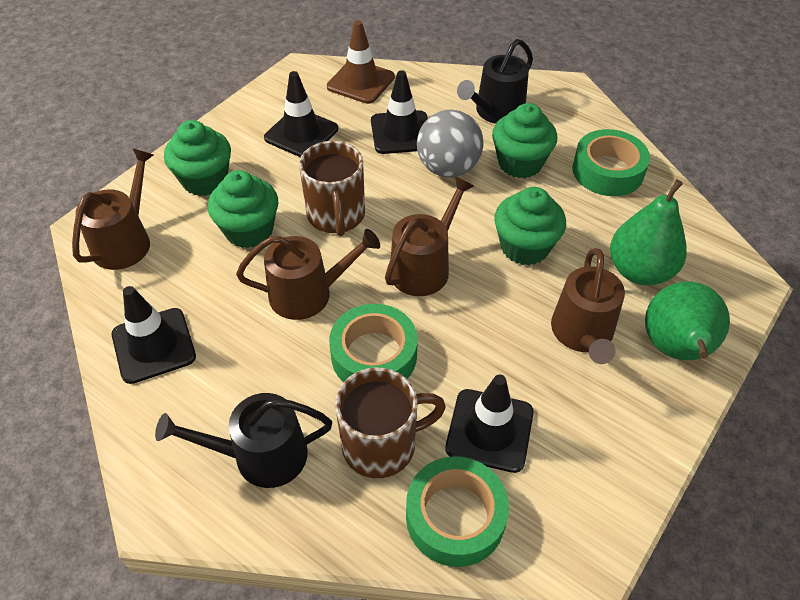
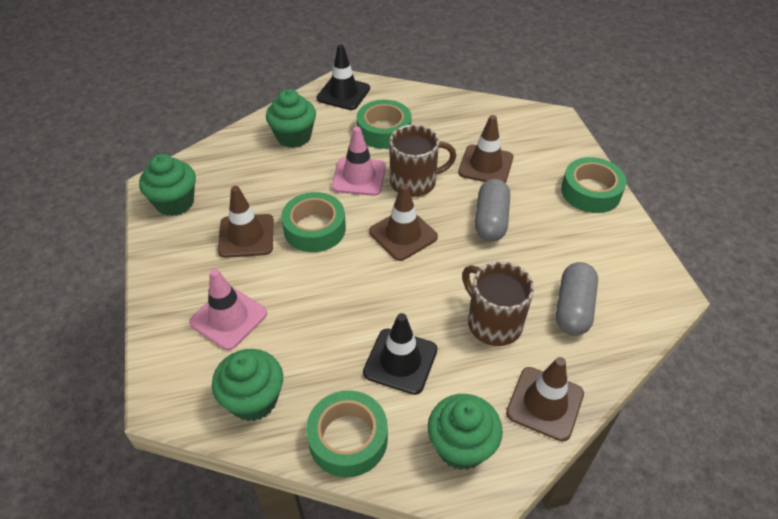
black traffic cone: [112,286,196,384] [264,71,338,157] [371,70,428,154] [445,374,534,473] = 4 -> [317,45,370,110] [363,313,437,395] = 2
black watering can: [155,393,332,488] [457,39,533,124] = 2 -> none = 0
brown traffic cone: [327,20,395,104] = 1 -> [218,186,274,258] [369,184,438,261] [458,115,513,183] [506,357,584,442] = 4
brown watering can: [72,148,153,270] [236,229,380,320] [385,176,474,296] [551,248,625,364] = 4 -> none = 0
green pear: [610,180,687,285] [645,282,730,360] = 2 -> none = 0
green tape: [329,304,418,382] [406,456,509,567] [572,129,650,196] = 3 -> [281,192,346,252] [306,390,388,478] [357,100,412,149] [561,157,626,213] = 4
grey ball: [417,110,484,177] = 1 -> none = 0
grey capsule: none = 0 -> [475,179,510,242] [556,262,598,336] = 2
pink traffic cone: none = 0 -> [189,269,267,350] [332,127,386,196] = 2

